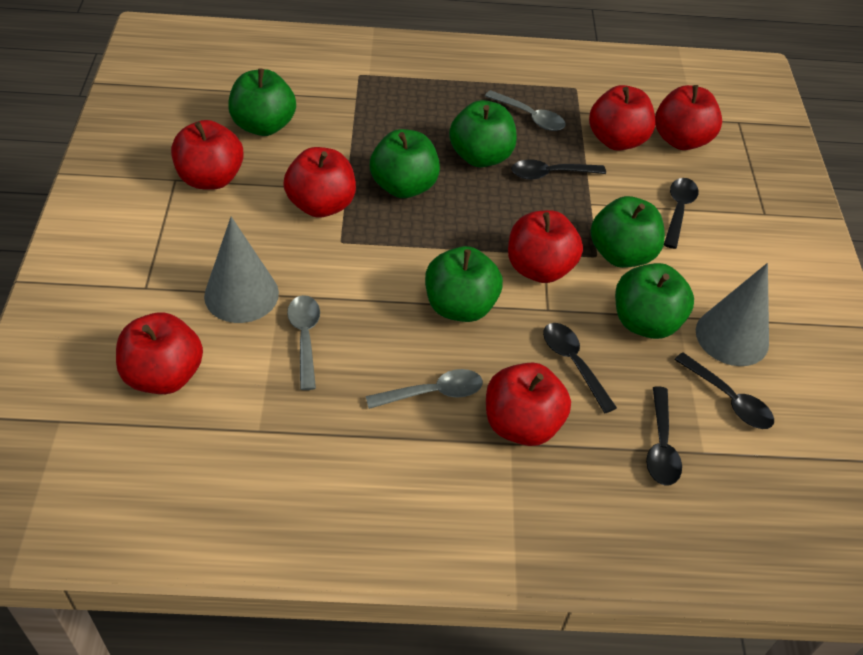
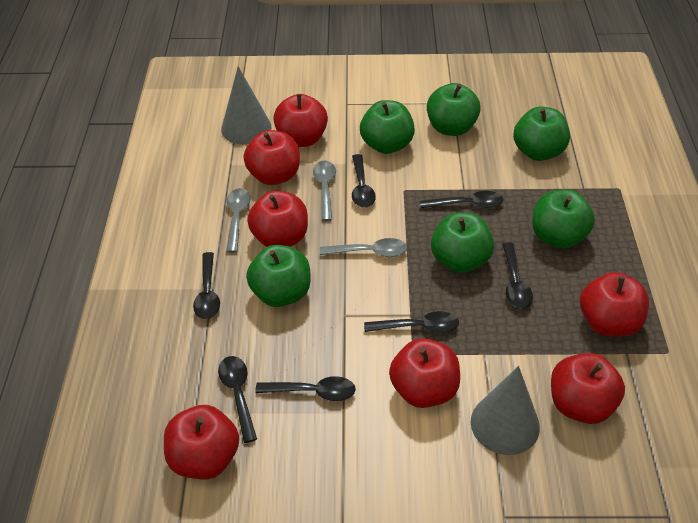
black spoon: [512,159,606,180] [543,323,617,413] [646,386,682,486] [664,178,699,249] [674,352,774,429] = 5 -> [193,252,220,319] [218,356,257,443] [255,376,356,401] [352,154,376,208] [364,311,459,333] [420,191,503,208] [502,242,533,309] = 7

